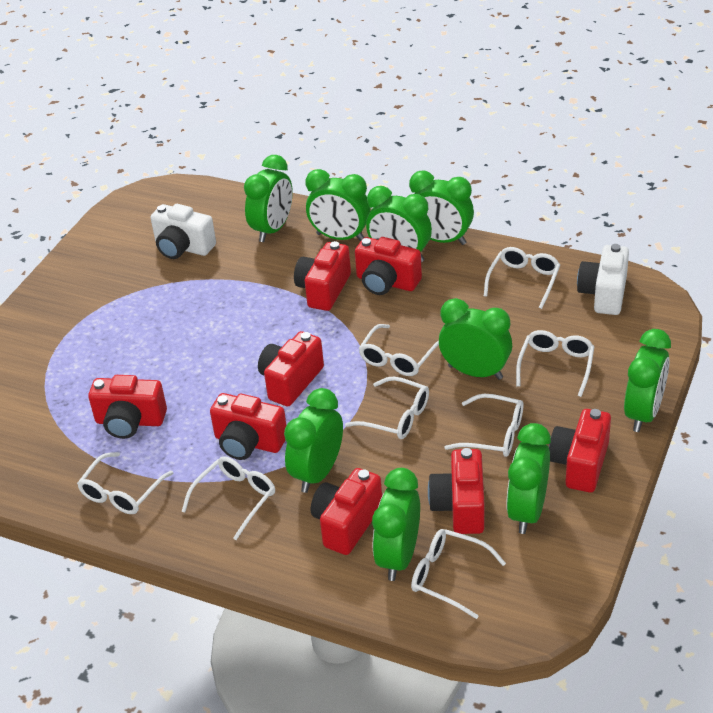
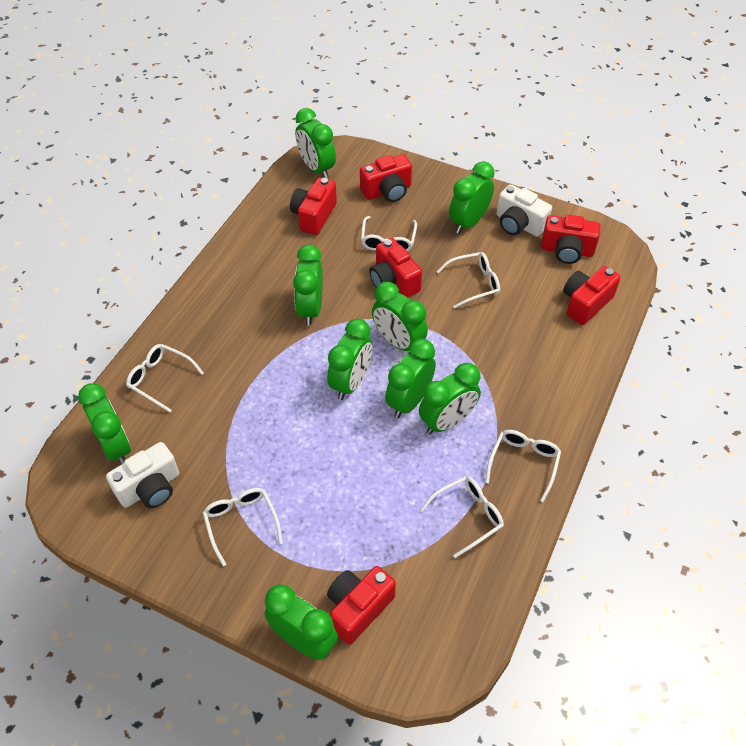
red camera: [88,375,167,439] [210,393,287,460] [258,331,324,406] [294,241,351,311] [311,468,382,555] [355,237,422,295] [428,448,484,534] [549,409,611,492] = 8 -> [290,178,337,235] [327,566,396,644] [360,154,412,202] [369,238,422,297] [541,215,600,264] [563,266,621,325] = 6
white glasses: [77,452,173,514] [181,456,275,540] [345,377,429,439] [358,324,439,376] [411,529,506,619] [444,394,523,457] [484,247,560,309] [516,330,594,397] = 8 -> [126,344,204,412] [203,488,283,566] [361,216,417,252] [421,476,504,558] [437,252,500,309] [485,430,561,502] = 6

